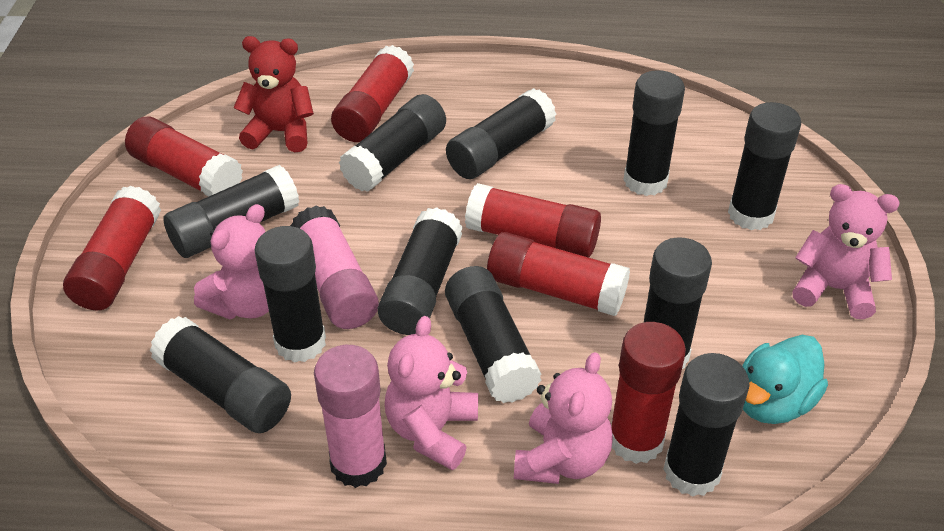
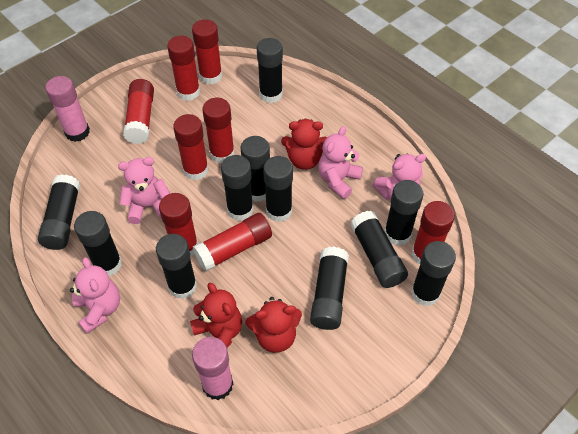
red glue stick: [63,185,161,311] [125,116,243,197] [331,45,414,142] [465,183,601,258] [487,232,630,316] [611,322,686,464] = 6 -> [123,79,154,144] [159,193,198,257] [167,36,200,101] [173,114,209,180] [192,19,222,84] [193,213,272,271] [202,98,235,164] [412,201,455,264] = 8
red teddy bear: [234,36,314,152] = 1 -> [190,283,242,348] [245,297,302,353] [281,119,327,170] = 3
turquoise duck: [742,335,828,424] = 1 -> none = 0

